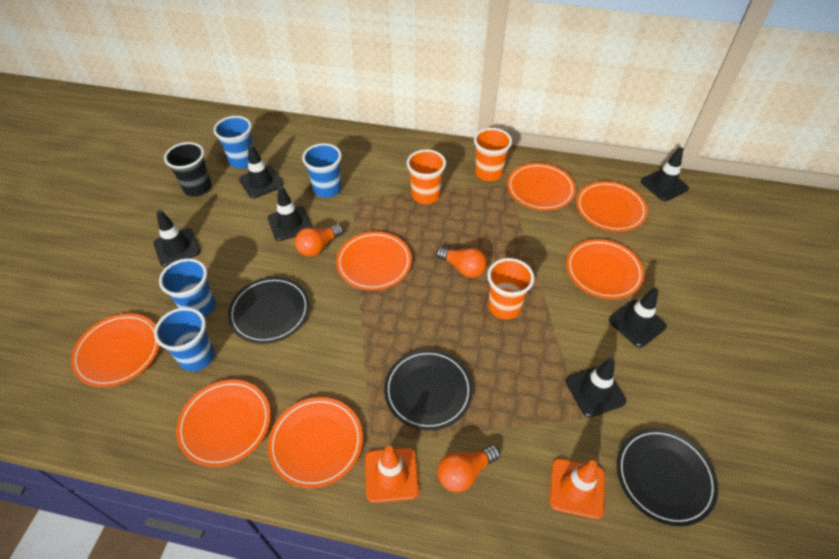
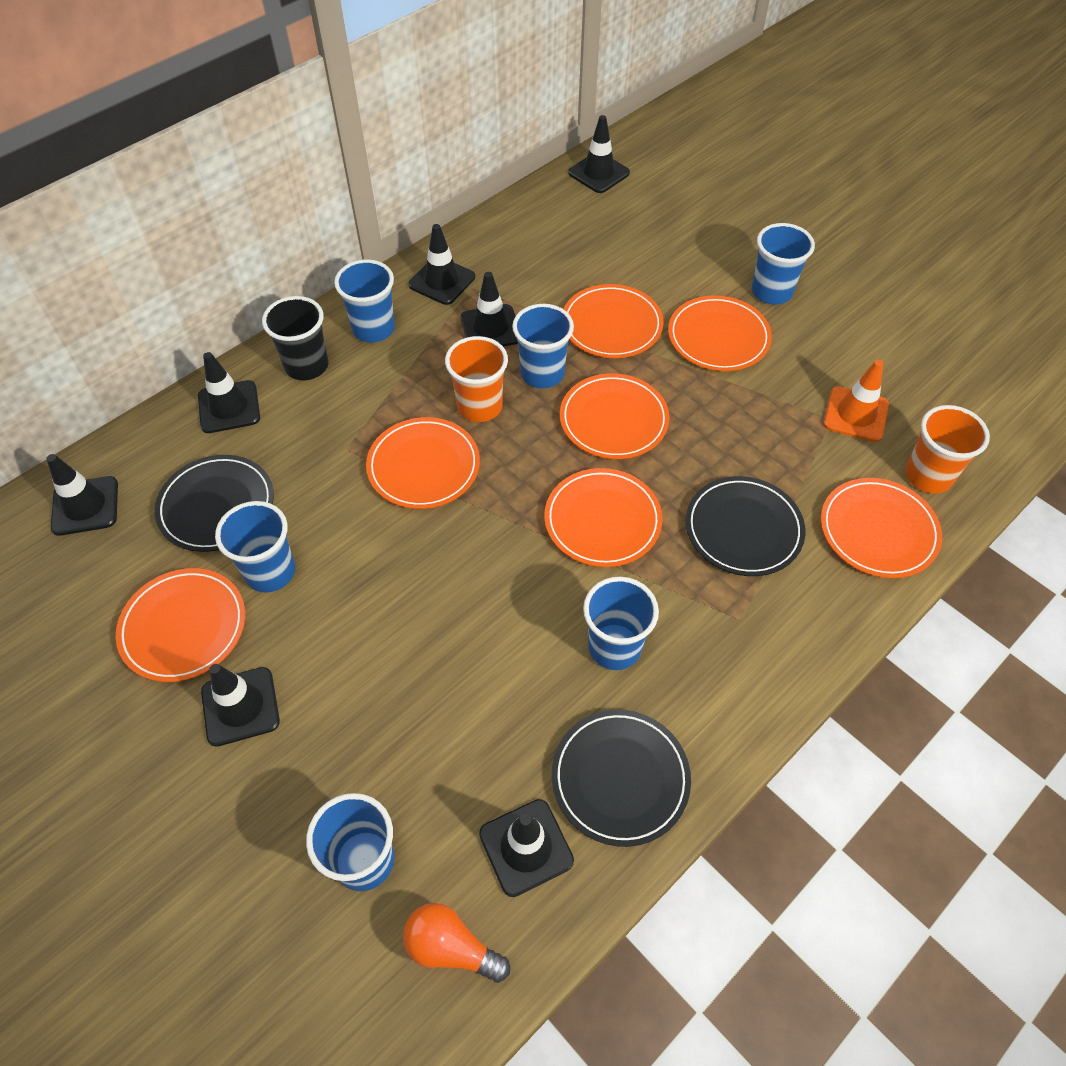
black traffic cone: [153,210,201,267] [239,144,283,198] [268,186,312,241] [566,358,626,418] [609,288,667,347] [641,147,689,201] = 6 -> [46,454,118,536] [198,352,260,433] [201,664,280,747] [408,224,475,305] [460,272,518,347] [479,799,574,897] [568,115,630,193] = 7
blue cup: [154,307,215,371] [159,258,216,317] [214,116,253,169] [302,143,342,198] = 4 -> [215,501,295,593] [306,793,394,891] [334,260,395,343] [512,304,574,388] [583,577,659,670] [751,223,815,305] = 6
orange cup: [407,149,446,204] [474,128,512,181] [487,258,534,319] = 3 -> [445,336,508,422] [905,405,990,494] = 2
orange light bulb: [295,224,343,257] [436,247,487,278] [437,445,500,493] = 3 -> [403,903,510,983] = 1
orange traffic cone: [365,446,419,503] [549,458,605,519] = 2 -> [823,360,889,442] = 1

